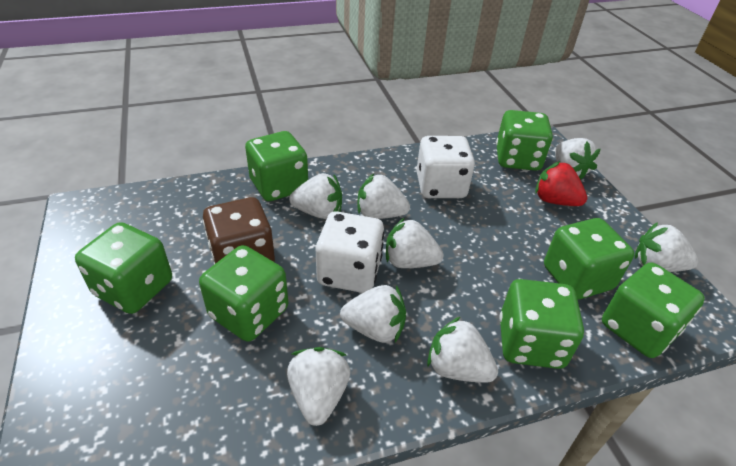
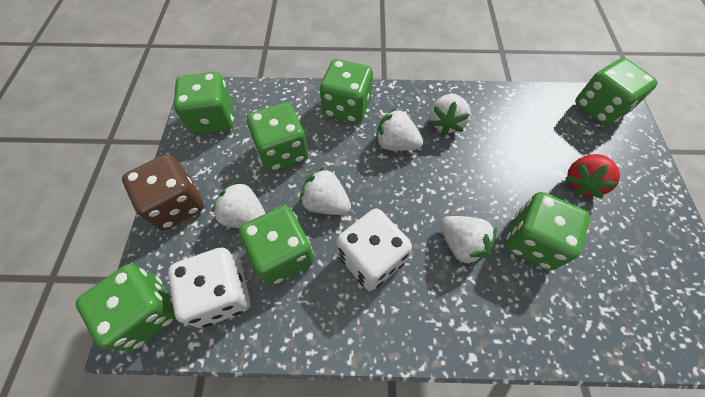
white strawberry: [287,347,350,426] [289,173,342,219] [340,285,406,343] [358,174,410,219] [386,218,444,268] [427,317,498,383] [555,138,600,180] [635,222,699,272] = 8 -> [212,181,266,228] [300,167,351,215] [376,108,423,151] [429,94,471,135] [440,216,497,267] = 5

